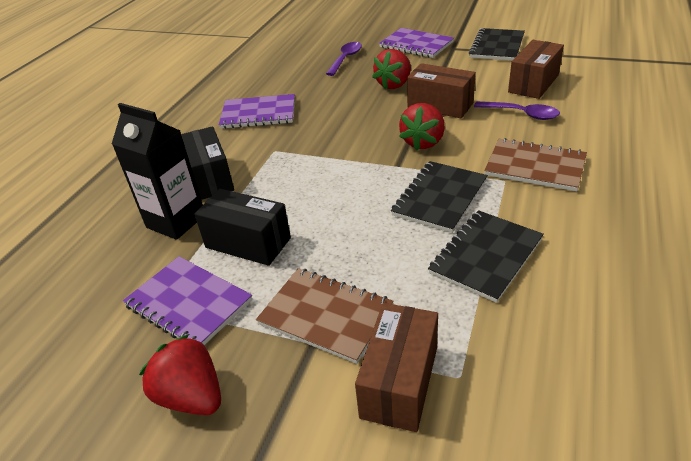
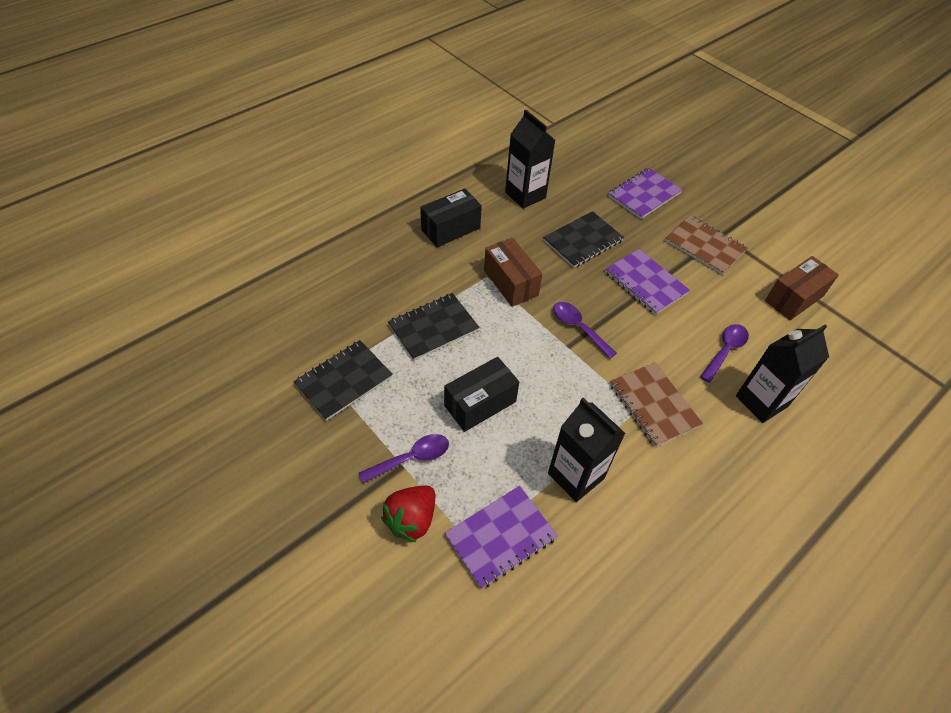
black carton: [112,103,203,240] = 1 -> [505,110,556,209] [548,398,626,502] [736,325,829,423] = 3
brown box: [355,303,438,432] [407,63,476,118] [508,40,564,99] = 3 -> [484,238,542,307] [765,256,839,320] = 2
purple spoon: [326,42,362,76] [474,101,560,120] = 2 -> [359,434,449,483] [553,302,617,359] [700,324,749,383] = 3
red strawberry: [139,334,221,415] [372,49,411,90] [399,103,445,150] = 3 -> [381,485,435,543] = 1

